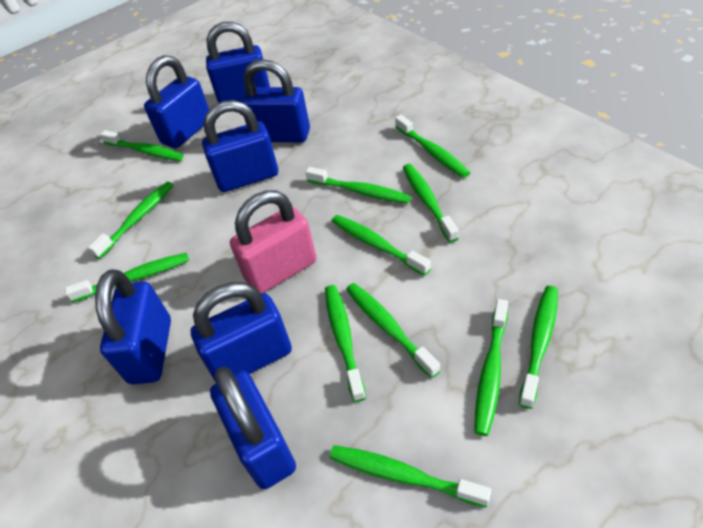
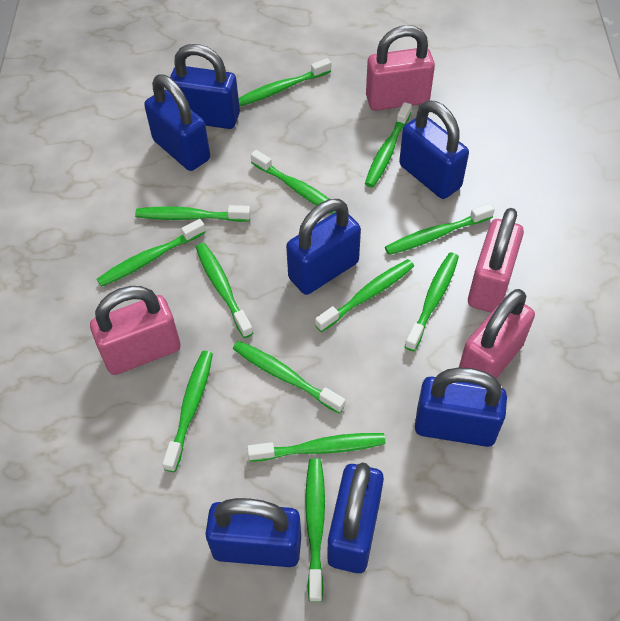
green toothbrush: [65,253,189,302] [88,182,173,259] [100,130,184,161] [305,167,411,204] [325,285,366,402] [330,445,491,508] [332,215,431,276] [346,283,441,378] [395,115,470,178] [403,164,459,243] [474,299,508,436] [519,286,558,409] = 12 -> [97,219,206,287] [135,205,251,222] [162,351,213,472] [196,243,253,338] [233,341,345,414] [238,58,331,107] [247,433,386,462] [251,150,336,214] [305,458,325,602] [315,259,414,332] [365,102,412,188] [385,203,495,255] [404,252,459,351] = 13
pink padlock: [230,190,316,294] = 1 -> [90,286,181,375] [366,25,435,111] [459,289,535,379] [468,208,524,313] = 4

